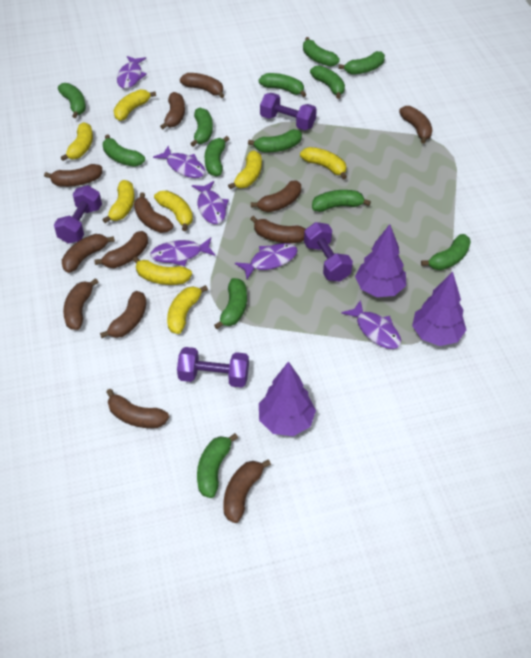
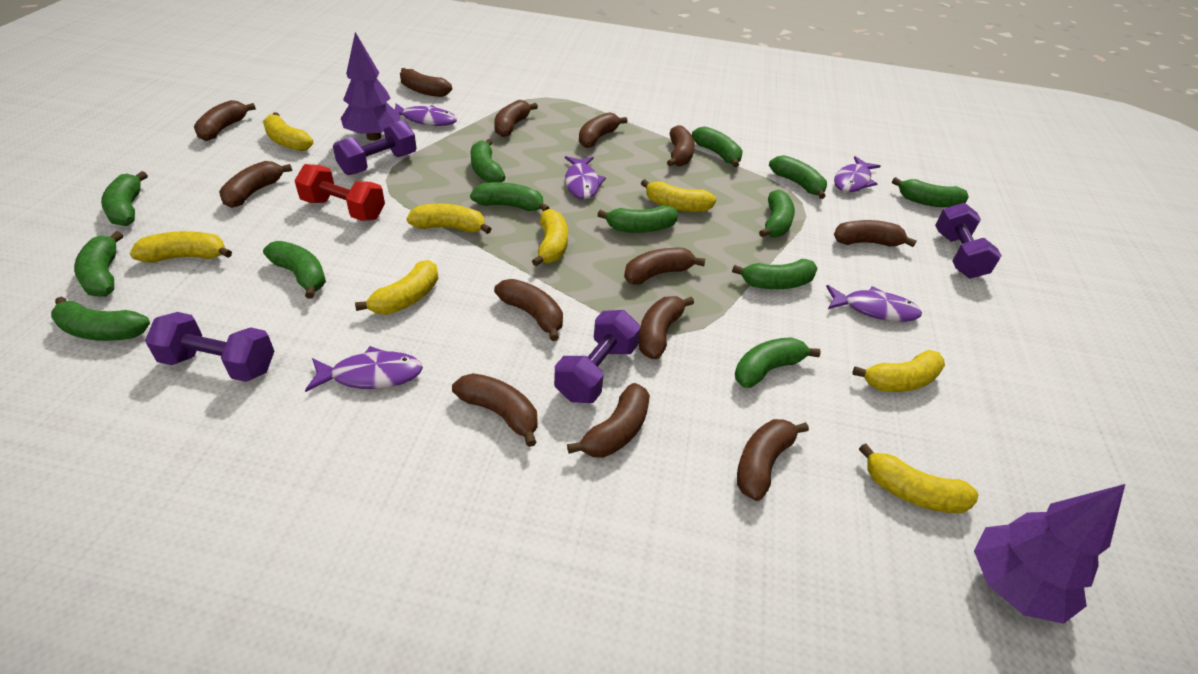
purple fish: [117,56,147,89] [150,237,216,266] [153,146,205,178] [192,181,229,224] [235,243,298,279] [341,300,401,349] = 6 -> [305,346,423,392] [395,103,457,126] [565,156,606,199] [826,285,922,322] [834,156,881,192] = 5
purple tree: [259,361,316,436] [355,224,406,297] [412,272,466,346] = 3 -> [341,32,401,141] [974,484,1125,624] = 2
red dumbbell: none = 0 -> [294,164,385,221] = 1

